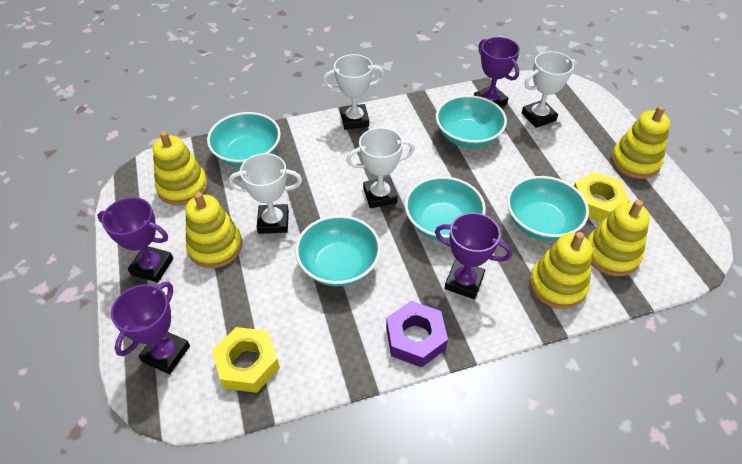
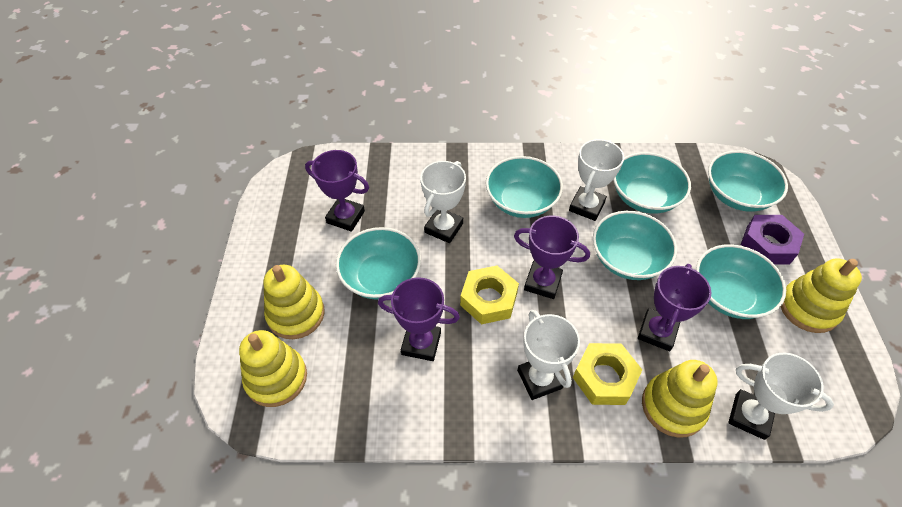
turquoise bowl: [207,112,281,167] [295,215,381,287] [405,176,486,241] [436,95,507,148] [507,176,589,241] = 5 -> [336,227,421,300] [485,156,563,218] [593,211,677,280] [613,152,691,214] [696,244,786,319] [708,151,788,212] = 6
yellow stacking toy: [153,131,208,205] [186,192,243,268] [529,232,592,309] [588,200,650,276] [611,106,670,179] = 5 -> [239,330,307,407] [263,265,325,339] [642,360,717,438] [781,259,862,333] = 4

